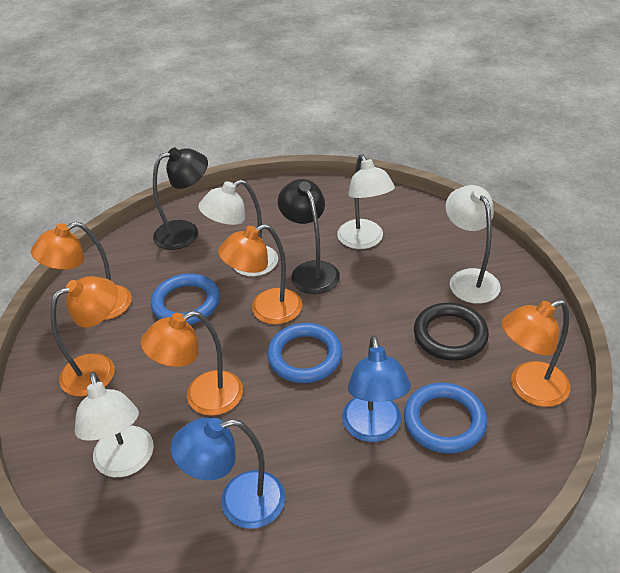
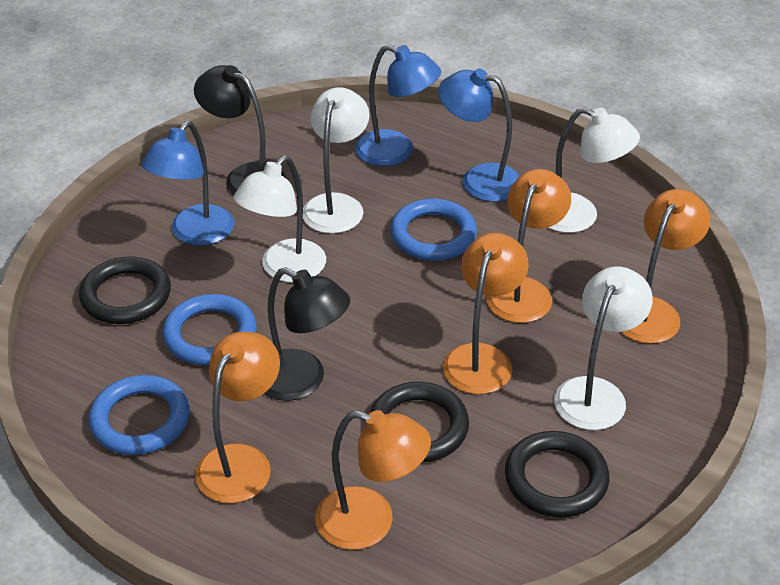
black ring: [414,303,489,361] = 1 -> [79,256,171,324] [370,382,469,462] [505,431,609,517] = 3
blue lamp: [171,418,285,529] [342,335,411,442] = 2 -> [141,121,234,246] [355,45,441,166] [438,69,520,202] = 3

